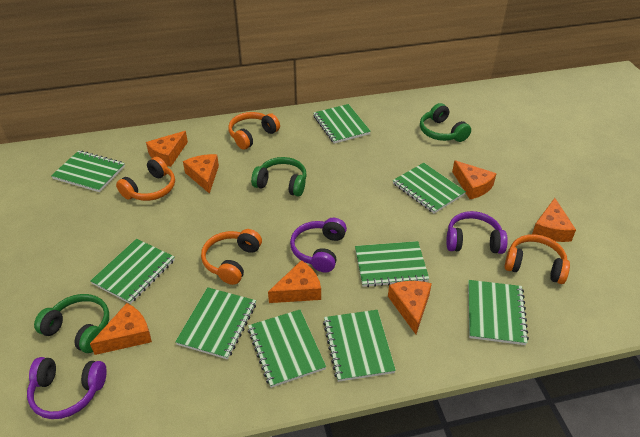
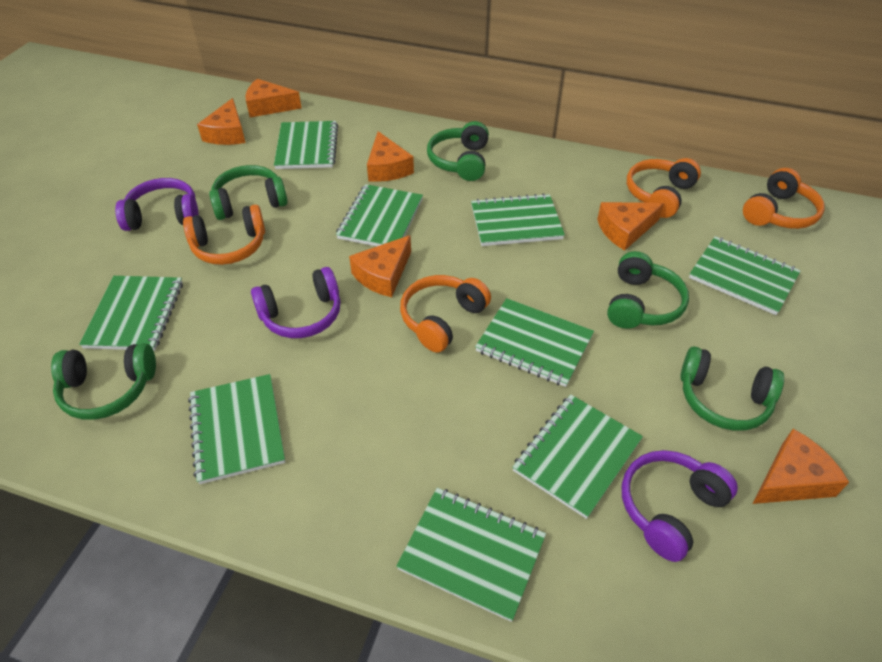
green headphones: [34,294,109,353] [251,157,307,196] [420,103,471,142] = 3 -> [51,343,156,420] [209,165,288,220] [427,121,489,181] [607,251,689,329] [680,346,784,431] = 5
orange cheese: [90,303,152,355] [146,131,188,167] [183,154,219,194] [268,260,321,303] [388,281,432,334] [452,160,497,199] [532,198,576,242] = 7 -> [197,98,246,145] [245,79,302,117] [349,235,411,297] [367,131,414,182] [597,202,664,251] [752,429,849,504] = 6

